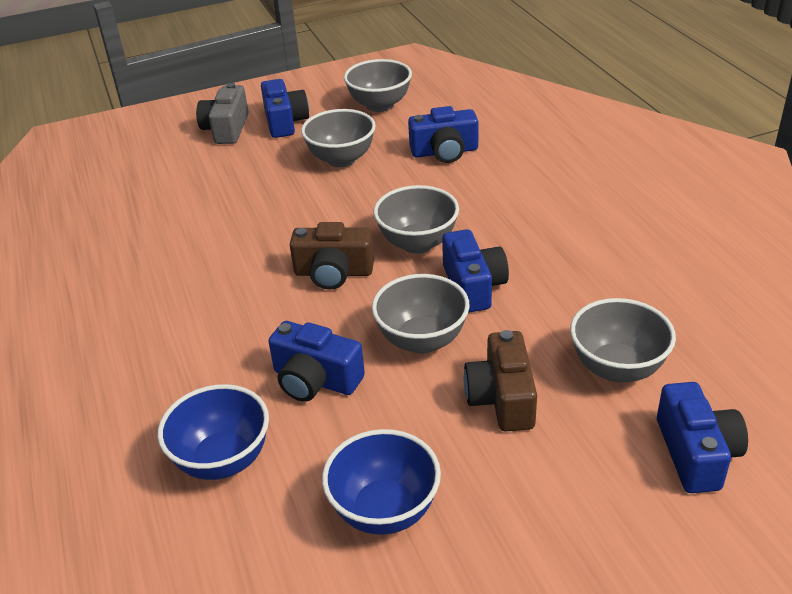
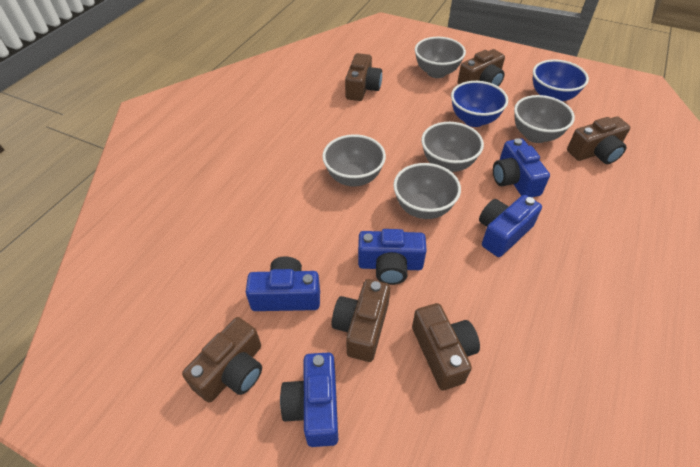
brown camera: [290,222,374,290] [464,330,537,432] = 2 -> [182,317,262,403] [332,279,390,362] [345,53,382,101] [412,303,480,391] [457,49,505,86] [567,117,630,164] = 6
grey camera: [196,83,249,144] = 1 -> none = 0

